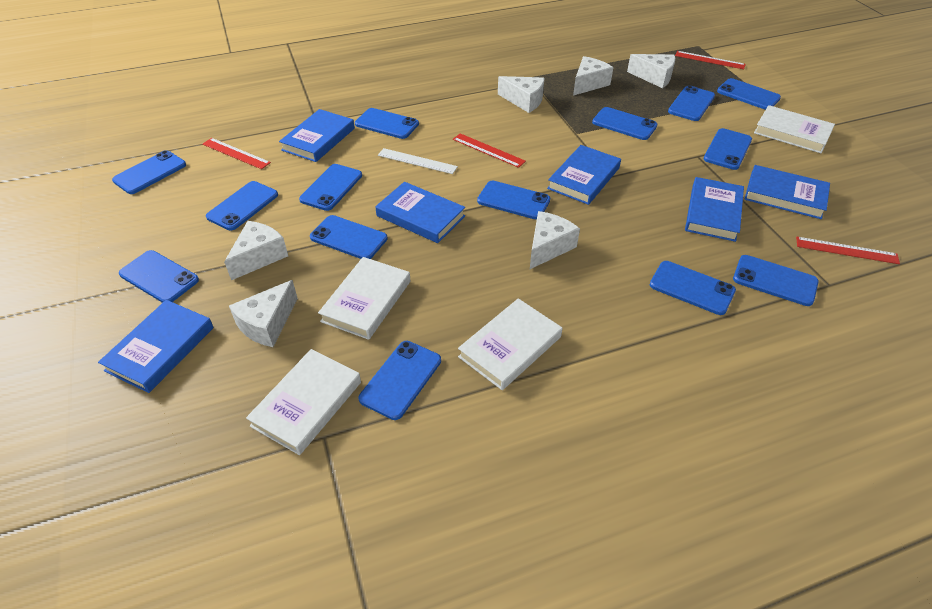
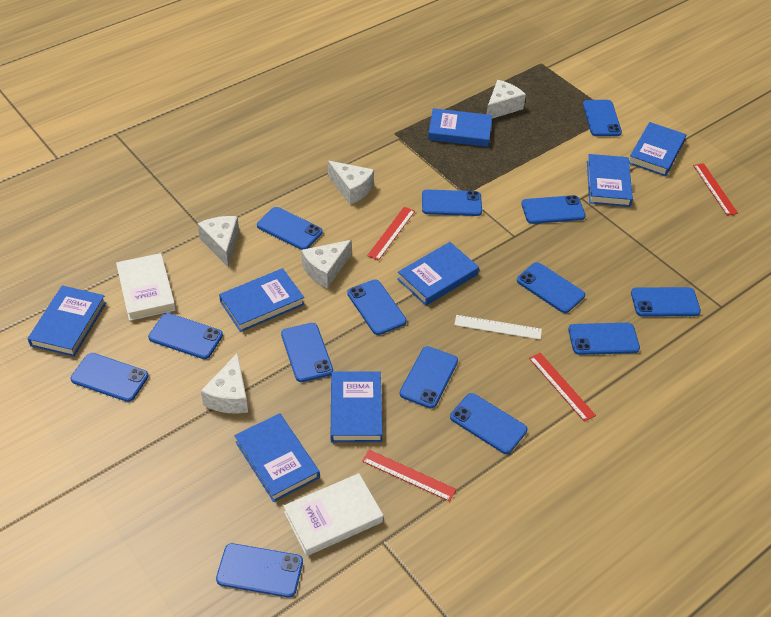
blue book: [98,300,214,393] [279,109,355,162] [375,182,465,243] [547,145,621,205] [685,177,744,242] [744,165,830,219] = 6 -> [28,286,106,357] [219,268,305,332] [234,413,320,502] [331,371,383,442] [397,242,479,306] [428,108,492,147] [587,154,633,207] [629,122,686,176] = 8
white book: [246,349,361,455] [318,257,410,340] [458,298,562,390] [754,105,835,153] = 4 -> [116,253,176,321] [284,473,383,556] = 2
white cheese: [224,221,288,280] [229,280,298,347] [498,76,545,113] [530,211,580,269] [573,56,613,96] [627,54,675,88] = 6 -> [197,216,239,267] [201,353,248,413] [301,240,351,288] [328,161,374,205] [487,80,526,119] = 5

